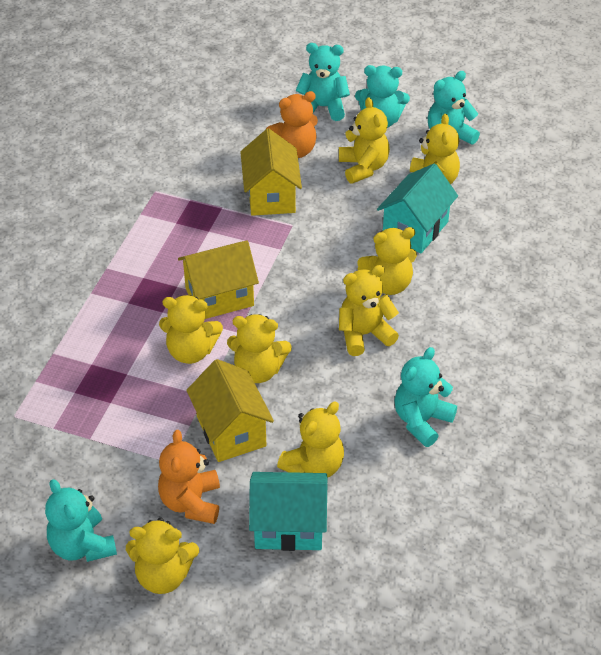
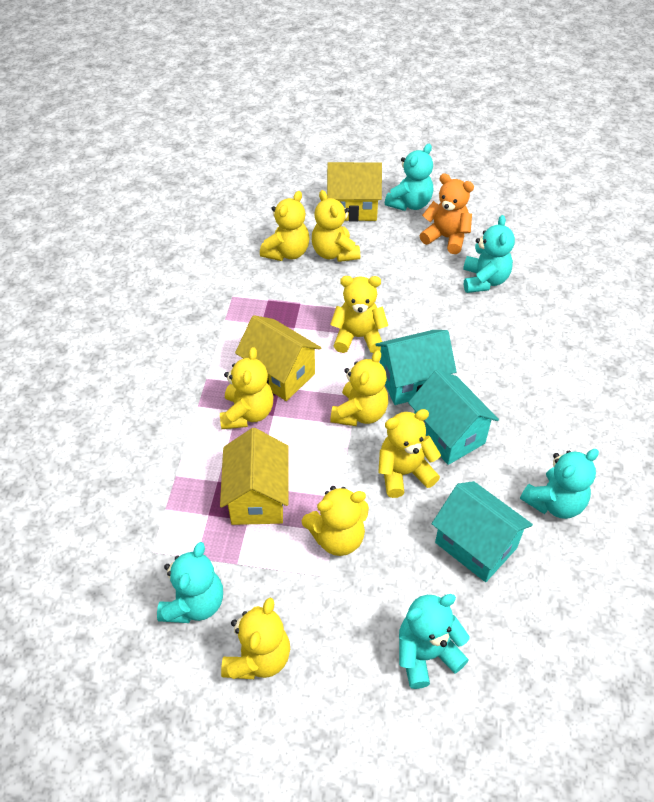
orange teddy bear: [158,430,220,524] [266,91,318,158] = 2 -> [419,173,474,254] = 1
turquoise house: [249,472,327,551] [377,164,458,253] = 2 -> [375,330,457,405] [408,370,499,465] [432,481,533,582] = 3

